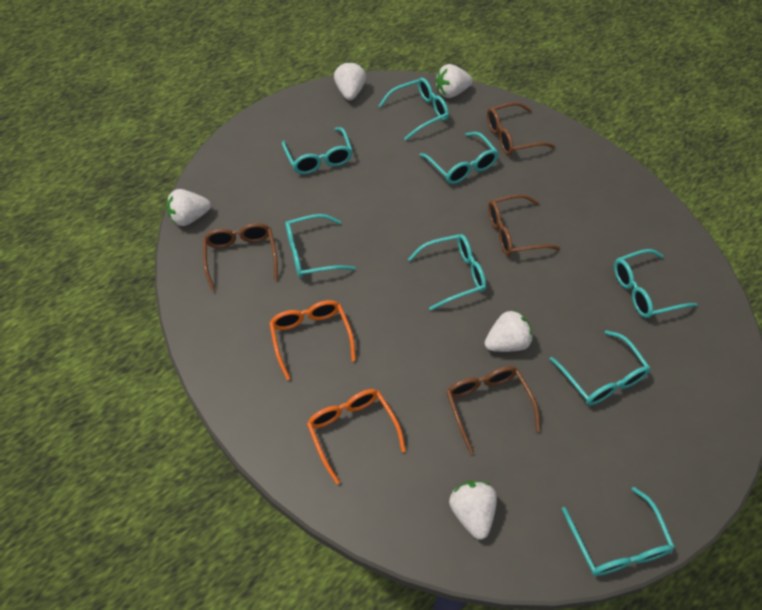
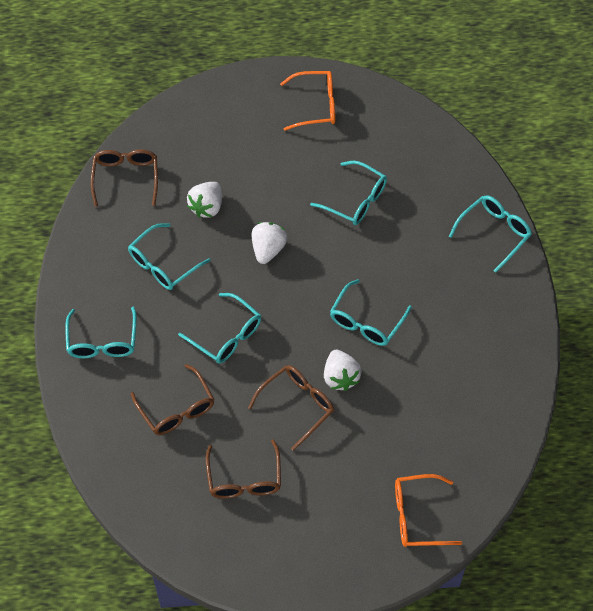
turquoise glasses: [282,127,353,174] [285,214,356,278] [379,78,449,140] [408,234,486,310] [420,132,499,184] [550,330,651,405] [562,487,675,576] [614,249,697,318] = 8 -> [65,307,137,358] [128,223,211,290] [178,293,261,363] [310,160,387,225] [330,279,412,346] [449,195,532,273] = 6
white strawberry: [166,189,211,226] [334,62,366,100] [435,64,473,98] [449,481,497,539] [485,309,533,352] = 5 -> [187,182,222,218] [252,222,287,264] [324,350,362,391] = 3

